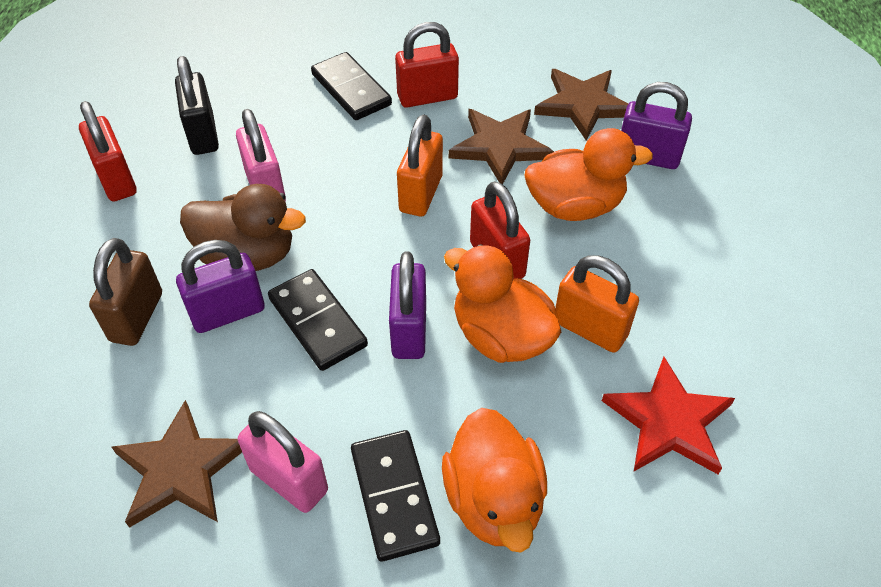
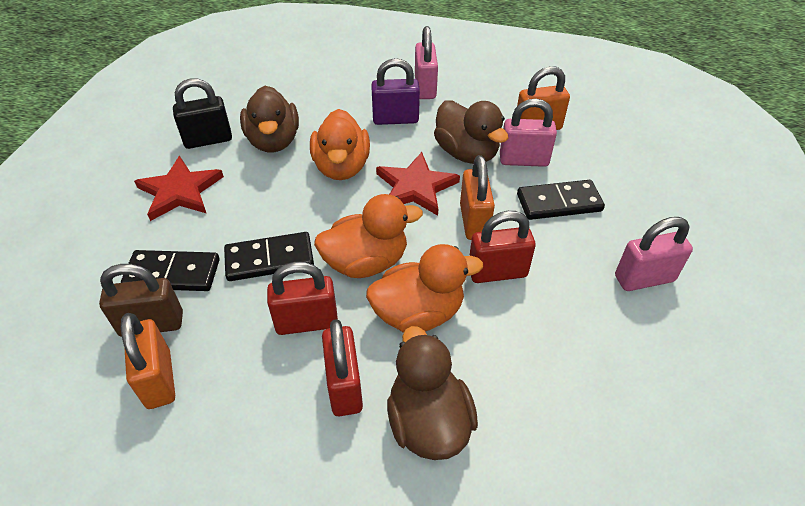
brown duck: [180,184,306,271] = 1 -> [240,86,299,152] [387,326,478,460] [434,100,508,164] = 3
brown star: [112,400,242,528] [449,109,554,184] [534,69,629,141] = 3 -> none = 0
orange padlock: [397,114,443,217] [555,255,639,353] = 2 -> [121,313,175,409] [460,155,495,240] [517,66,570,130] = 3
pink padlock: [236,109,286,202] [238,411,328,513] = 2 -> [415,26,438,99] [500,99,557,167] [615,217,693,291] = 3
purple padlock: [176,240,265,333] [389,251,426,359] [621,82,692,169] = 3 -> [371,58,420,125] = 1
red star: [602,357,735,474] = 1 -> [134,156,224,221] [376,152,460,216] = 2

